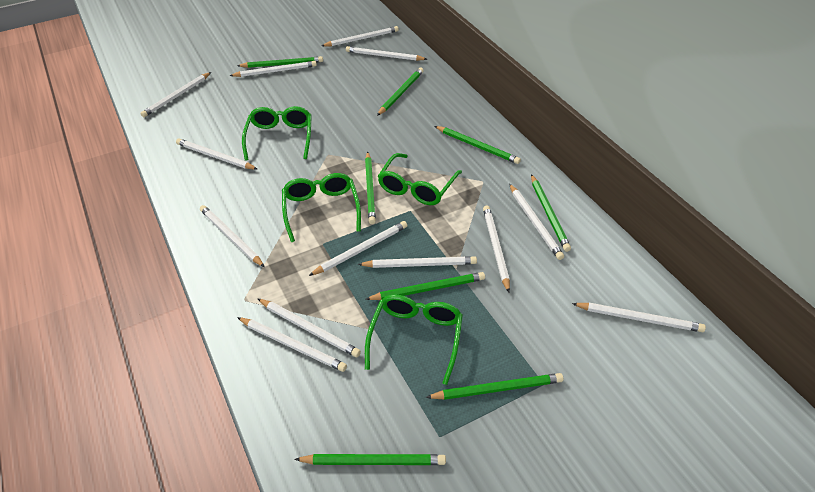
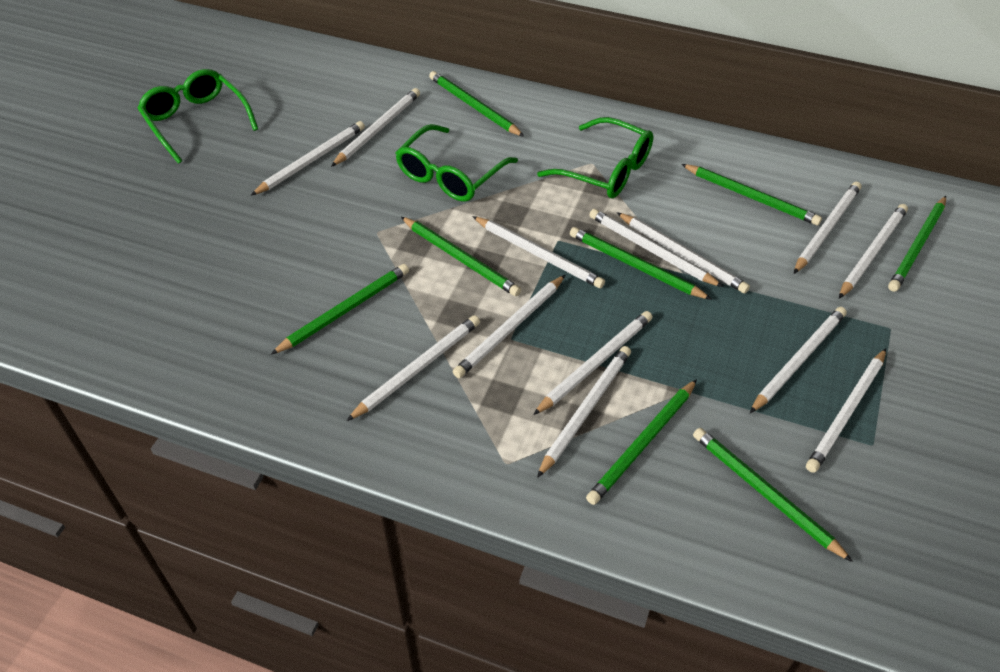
green glasses: [242,106,312,161] [282,173,361,242] [365,294,463,385] [378,153,462,205] = 4 -> [137,69,258,164] [395,124,518,202] [537,117,653,198] = 3

